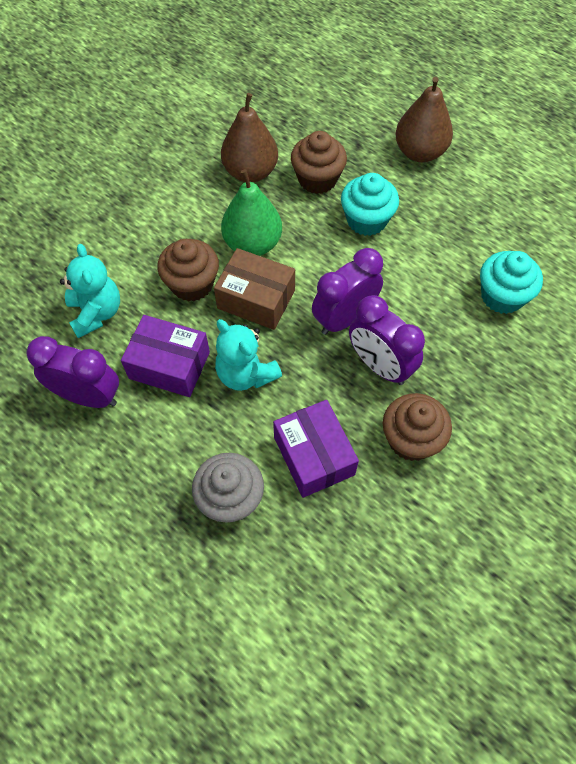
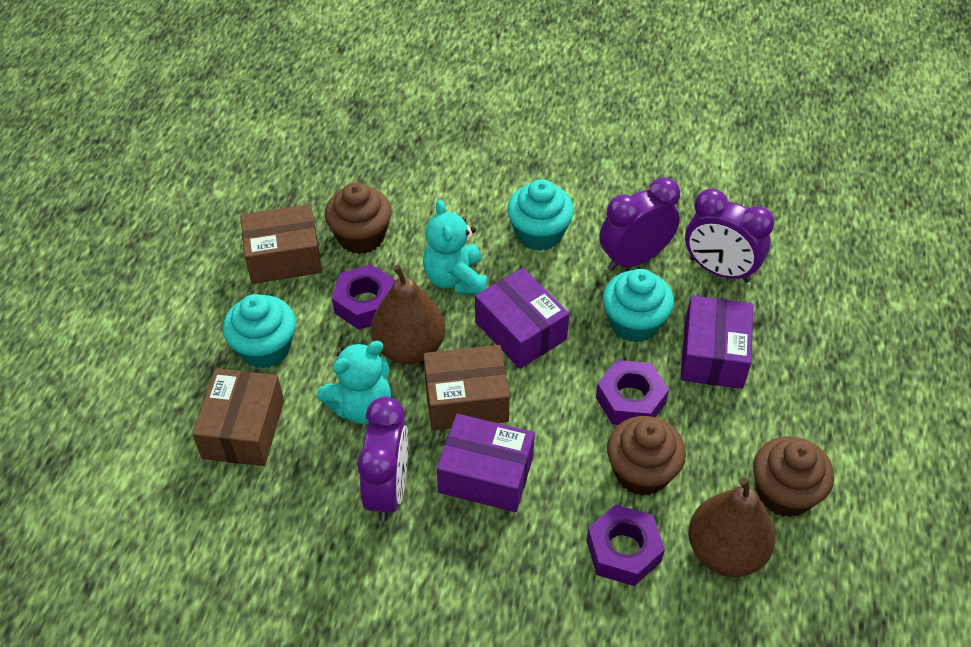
brown box: [214,248,295,330] = 1 -> [192,368,284,466] [240,204,322,284] [423,345,510,431] = 3
green pear: [221,169,282,256] = 1 -> none = 0
grey cupcake: [192,453,264,522] = 1 -> none = 0
purple box: [121,315,210,397] [273,400,359,498] = 2 -> [437,414,535,512] [475,268,569,369] [681,296,753,389] = 3
purple nut: none = 0 -> [332,264,396,330] [586,504,665,586] [596,360,669,425] = 3
turquoise cupcake: [341,173,399,236] [480,251,543,314] = 2 -> [223,294,296,369] [507,179,574,251] [603,269,674,343] = 3

